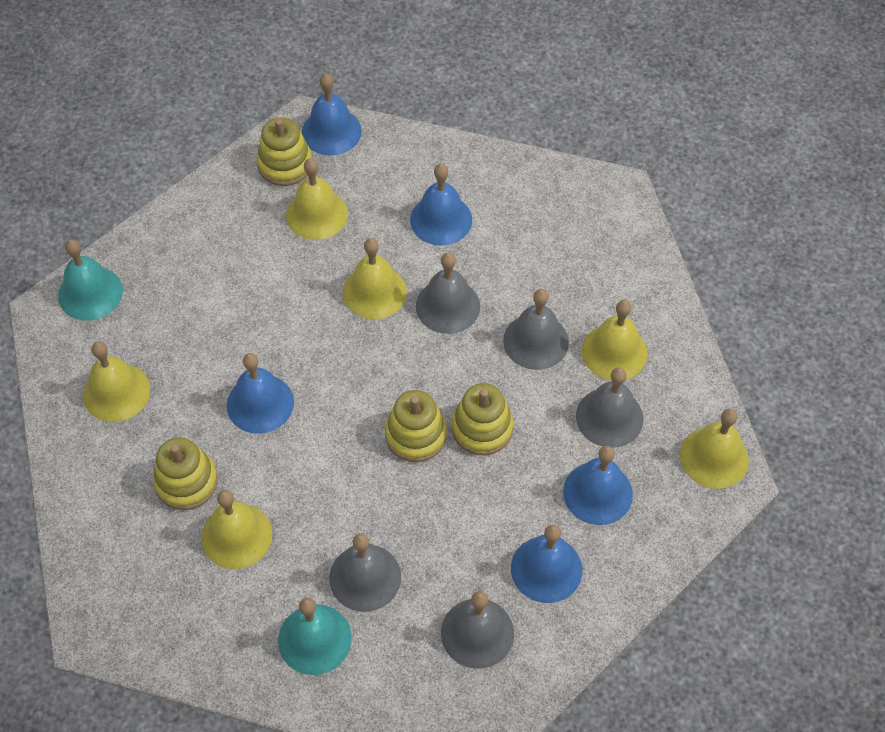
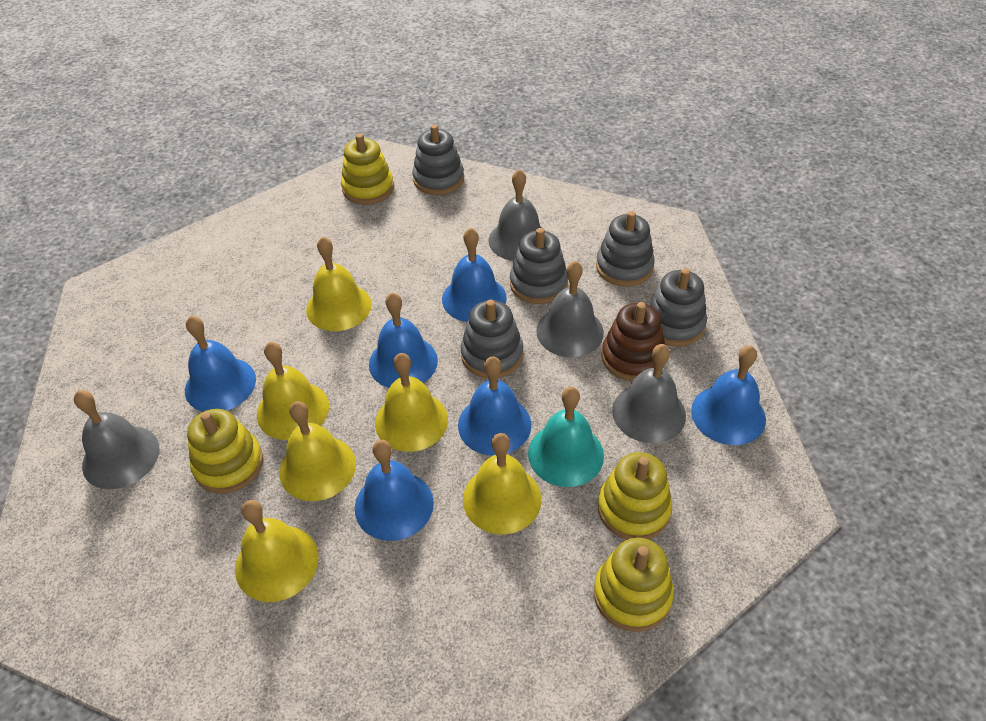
blue bell: [227,353,294,434] [302,73,362,156] [410,164,472,245] [511,525,582,603] [563,446,633,525] = 5 -> [185,316,256,412] [355,440,434,541] [369,292,438,388] [442,227,507,322] [458,356,531,456] [691,346,766,445] = 6
brown stacking toy: none = 0 -> [601,302,665,381] = 1
grey bell: [329,533,401,612] [416,253,480,334] [441,591,514,669] [503,289,569,370] [576,367,643,448] = 5 -> [74,390,159,489] [489,169,545,261] [536,261,604,357] [612,344,686,443] = 4
grey stacking toy: none = 0 -> [412,124,464,195] [461,300,523,378] [510,228,568,304] [596,211,655,287] [648,268,707,347] = 5
turquoise bell: [58,239,123,320] [278,598,352,675] = 2 -> [528,387,604,487] = 1

